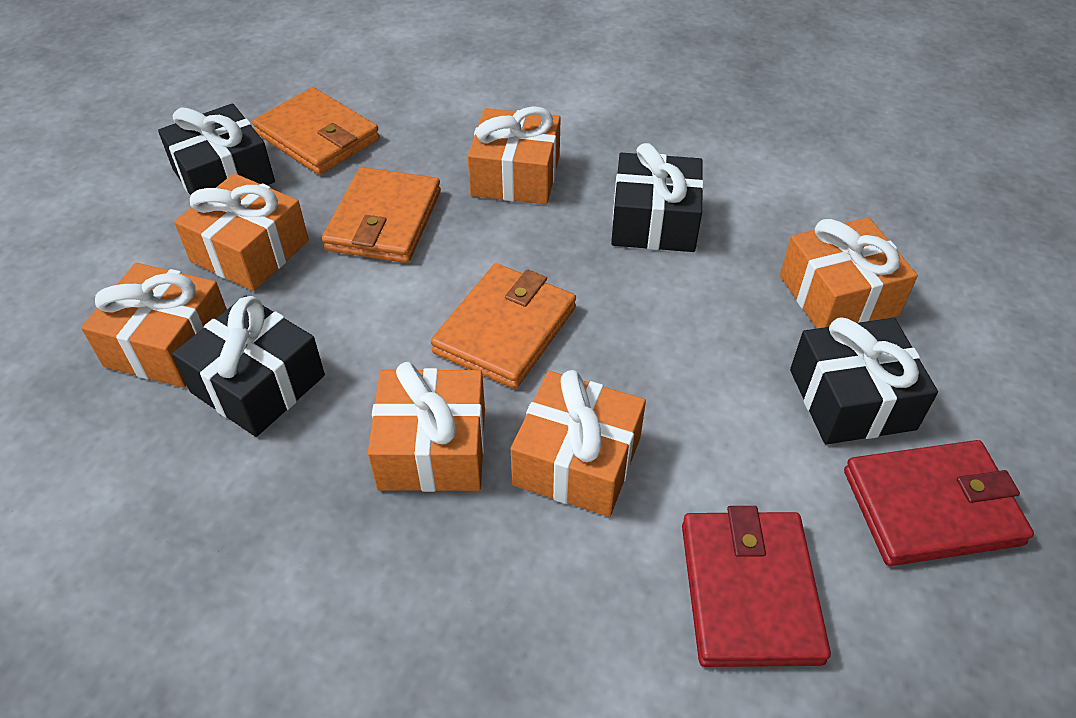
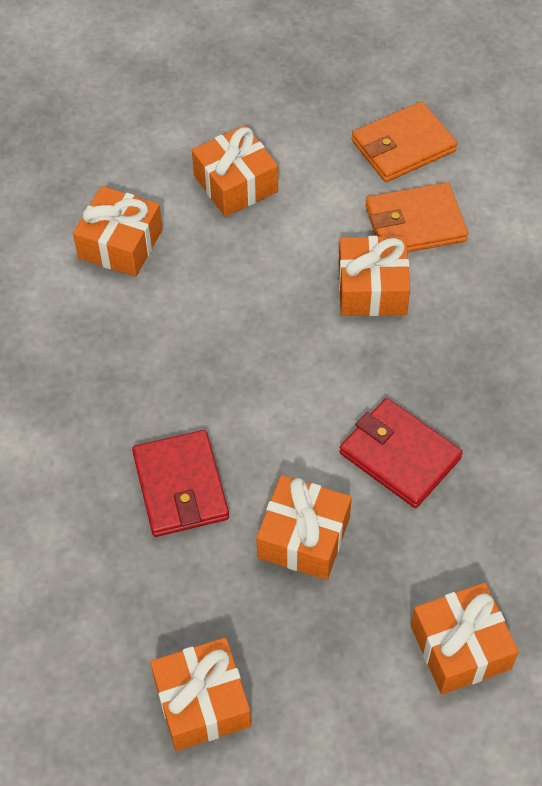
black gift: [158,103,275,196] [172,296,325,437] [611,143,704,252] [790,317,938,444] = 4 -> none = 0
orange wallet: [252,87,380,175] [322,167,441,263] [431,263,576,389] = 3 -> [352,101,457,182] [365,182,468,252] = 2

